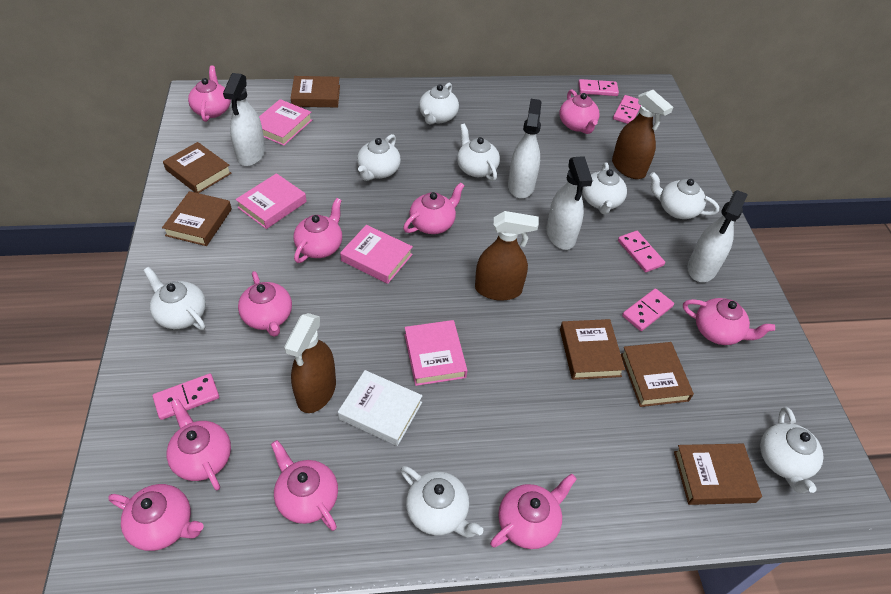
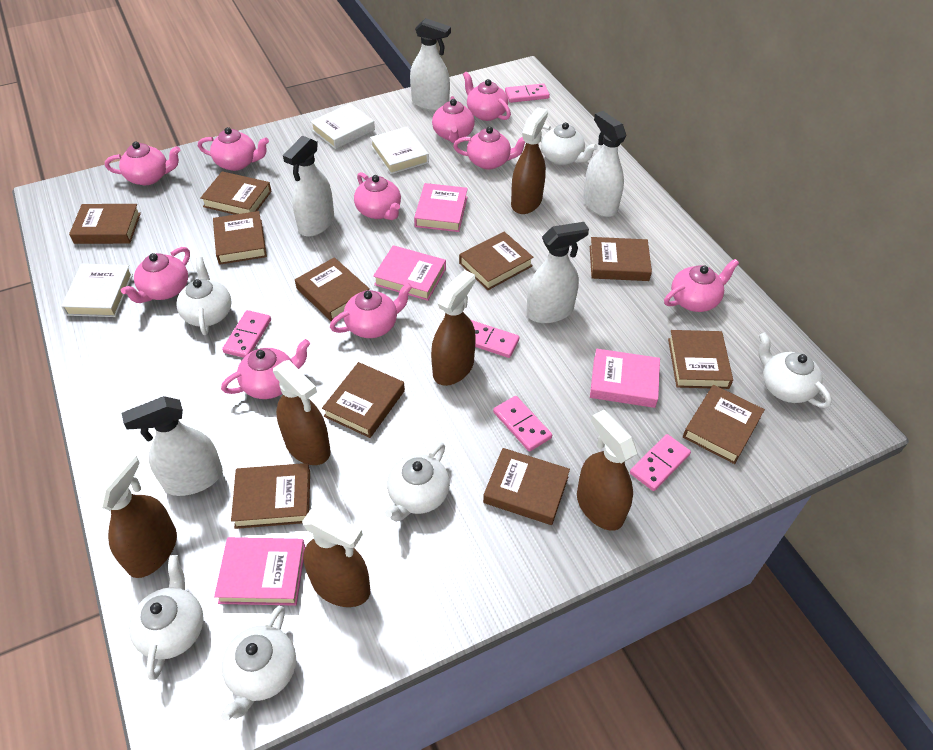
brown book: [162,191,232,246] [163,142,232,193] [291,76,340,108] [560,319,625,380] [621,342,694,407] [674,444,762,505] = 6 -> [69,204,141,244] [200,171,272,215] [213,211,267,265] [231,463,310,529] [295,257,370,321] [322,362,405,438] [459,232,534,290] [483,448,570,525] [590,237,652,281] [668,330,733,389] [683,385,765,464] = 11
brown spray bottle: [284,313,336,413] [475,211,539,301] [612,90,673,179] = 3 -> [90,452,177,578] [273,360,331,465] [302,508,370,607] [431,270,476,386] [511,107,548,214] [577,410,637,531] = 6
white book: [338,370,423,446] = 1 -> [61,264,133,317] [310,103,375,149] [370,126,429,174] = 3
white spray bottle: [223,73,265,166] [508,99,541,198] [546,156,593,250] [687,190,748,282] = 4 -> [121,396,223,496] [283,136,334,237] [410,18,451,111] [526,222,589,323] [583,111,626,217] = 5
white teapot: [143,267,206,330] [357,134,401,181] [400,466,483,538] [419,83,459,125] [457,124,500,181] [582,162,627,215] [650,172,719,219] [760,407,824,493] = 8 -> [129,555,204,680] [176,257,232,335] [221,606,296,721] [385,442,450,522] [541,122,598,165] [759,333,832,408] = 6

